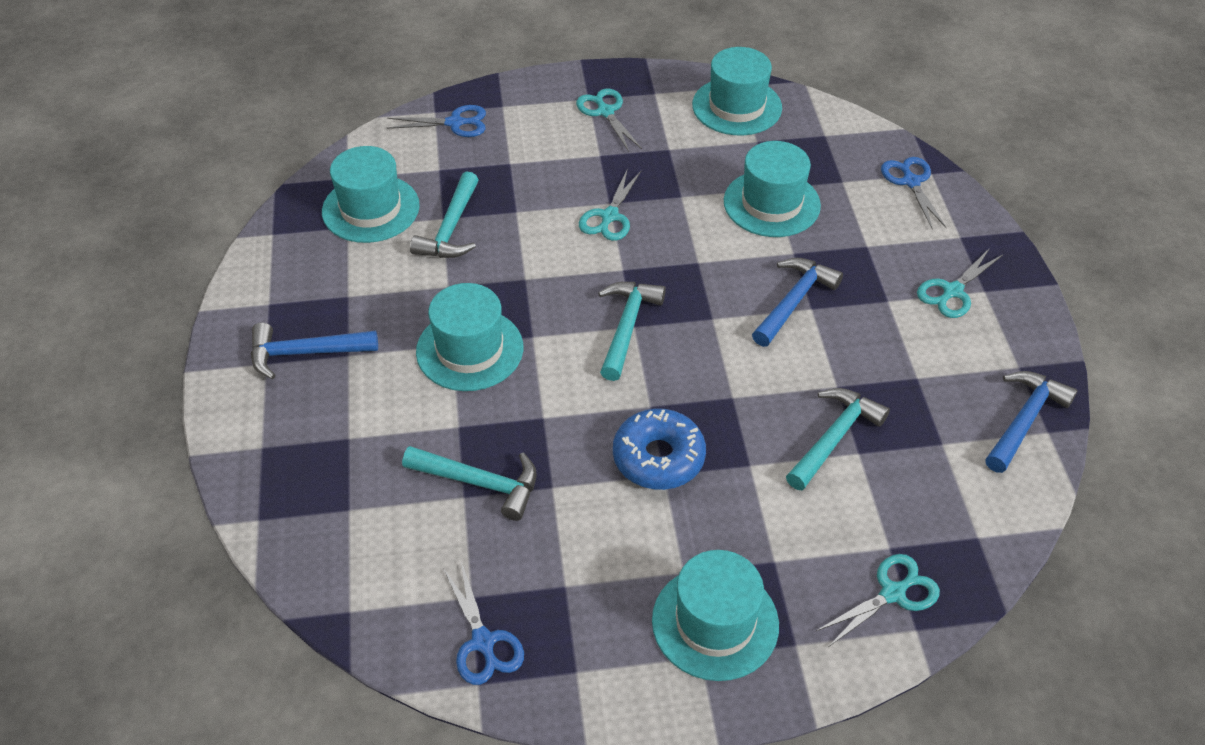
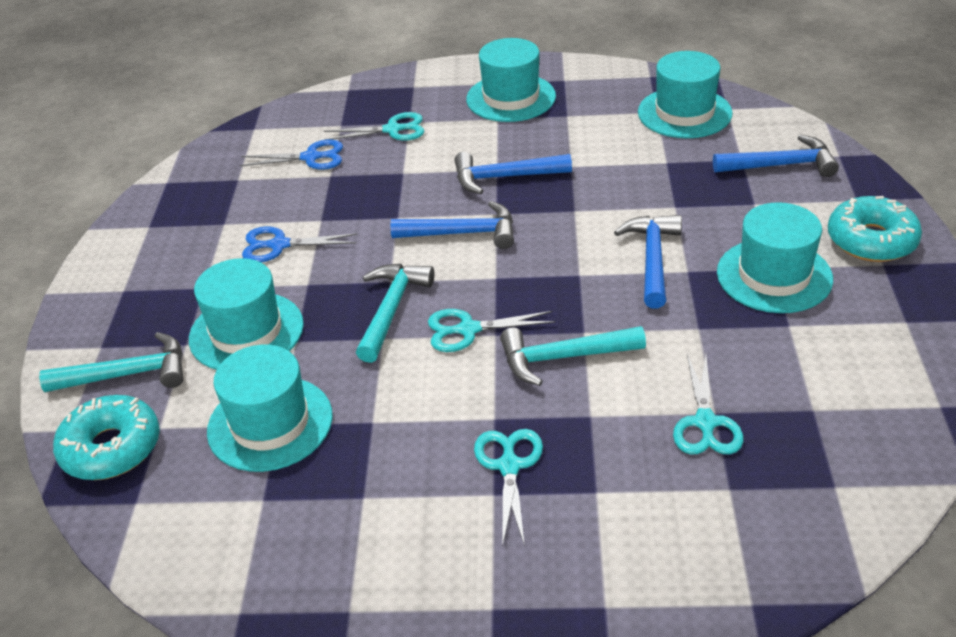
blue donut: [613,408,706,490] = 1 -> none = 0
blue hammer: [251,323,378,379] [752,258,843,347] [985,371,1078,473] = 3 -> [391,201,514,249] [454,152,572,194] [614,215,682,308] [713,135,839,177] = 4
blue scissors: [387,105,486,137] [443,562,524,685] [881,157,947,229] = 3 -> [239,139,343,170] [242,226,358,262] = 2
turquoise donut: none = 0 -> [53,395,160,480] [828,196,922,262] = 2
turquoise hammer: [402,446,537,521] [410,171,478,258] [598,282,666,381] [786,388,890,490] = 4 -> [39,332,183,392] [356,264,434,363] [500,326,646,386] = 3

